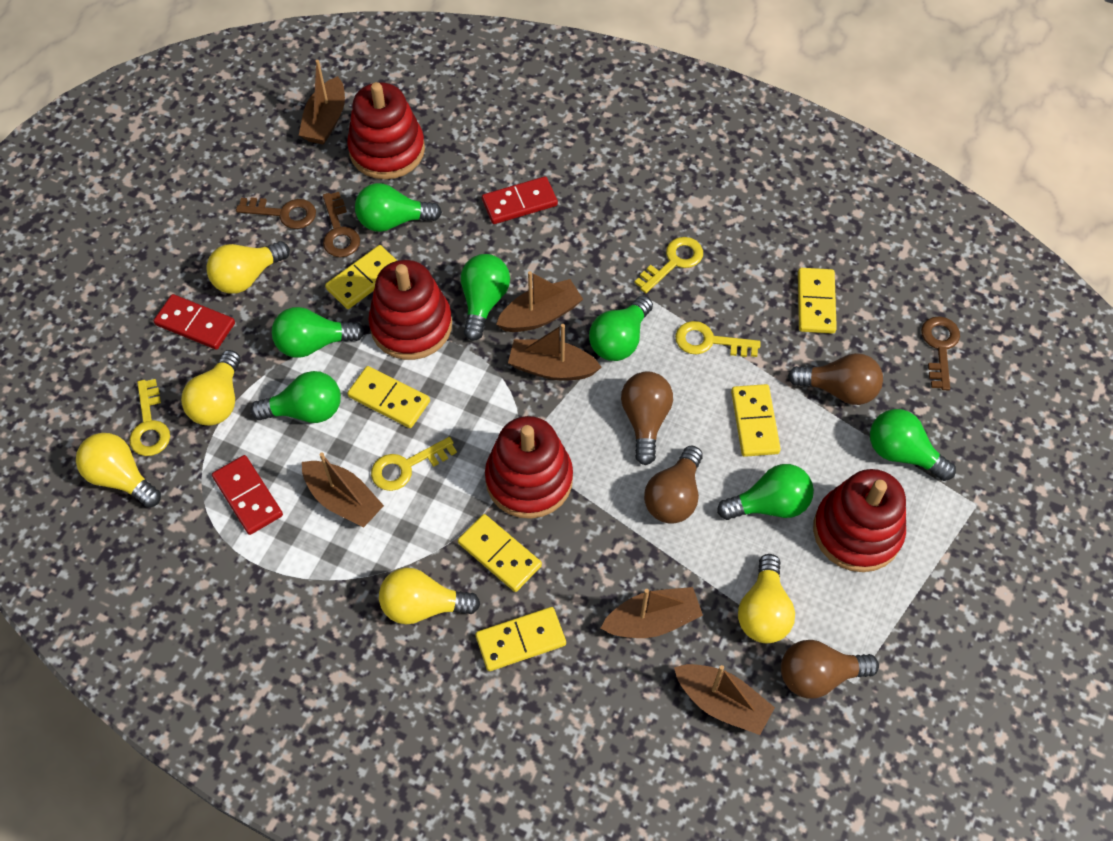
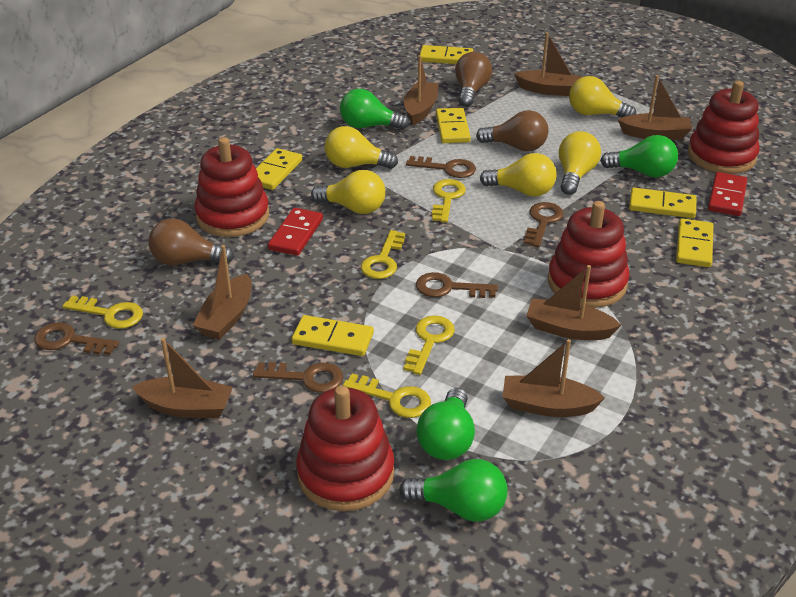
brown boat: [299,60,345,145] [302,453,384,528] [496,271,583,332] [508,324,602,381] [600,587,703,638] [674,664,775,735] = 6 -> [132,338,233,418] [193,245,252,340] [404,55,438,125] [503,339,605,417] [514,32,582,96] [526,265,621,340] [618,75,692,140] = 7
brown key: [236,197,316,229] [323,192,360,257] [921,316,960,390] = 3 -> [34,322,119,355] [253,362,343,393] [406,156,476,178] [416,272,498,298] [524,202,564,247] = 5
brown light bulb: [621,371,673,465] [644,446,703,524] [781,640,879,698] [788,353,883,405] = 4 -> [148,219,234,266] [455,52,492,107] [476,110,548,151] = 3
green light bulb: [250,371,341,423] [272,307,364,358] [355,183,442,232] [461,254,510,341] [589,296,653,361] [717,464,814,520] [870,409,956,481] = 7 -> [340,89,409,130] [399,459,508,522] [416,388,475,460] [600,135,678,177] = 4
red domino: [154,294,235,350] [212,455,283,535] [482,176,558,224] = 3 -> [268,208,323,256] [708,172,747,216] = 2
yellow key: [129,379,170,456] [371,437,457,491] [635,237,703,293] [675,321,761,357] = 4 -> [62,295,143,329] [343,374,431,418] [361,230,405,279] [404,316,455,375] [432,179,466,223] = 5

